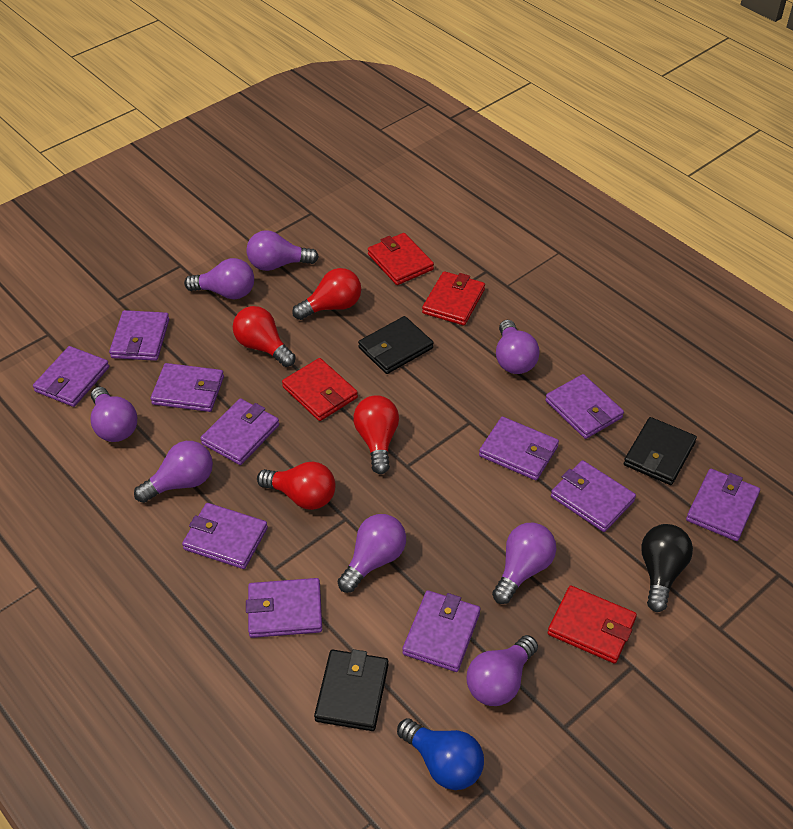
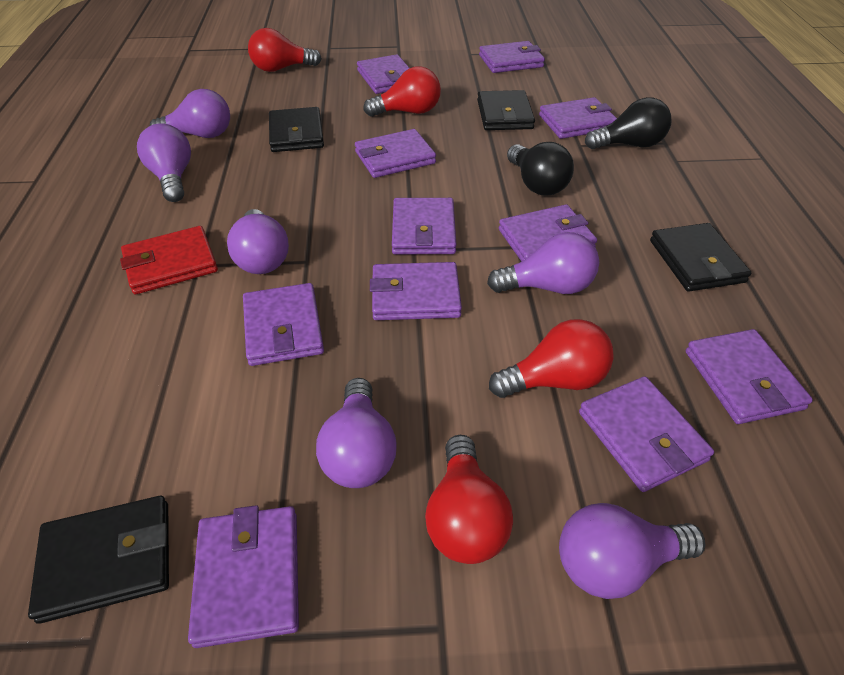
black light bulb: [641,524,693,612] = 1 -> [507,142,574,196] [585,97,671,149] = 2
black wallet: [314,649,388,731] [358,316,433,374] [624,417,697,485] = 3 -> [28,496,169,624] [269,107,324,152] [477,90,535,130] [650,223,751,291] = 4
blue light bulb: [397,718,484,790] = 1 -> none = 0
purple light bulb: [91,387,137,442] [134,441,213,503] [184,258,254,299] [247,230,319,271] [337,514,406,593] [467,635,538,706] [492,523,556,604] [496,320,540,374] = 8 -> [137,123,191,202] [150,89,230,138] [227,209,289,274] [316,378,397,488] [487,232,599,294] [559,503,705,599] = 6
red wallet: [282,358,358,421] [368,233,434,285] [422,271,485,326] [548,586,637,664] = 4 -> [120,226,218,294] = 1

